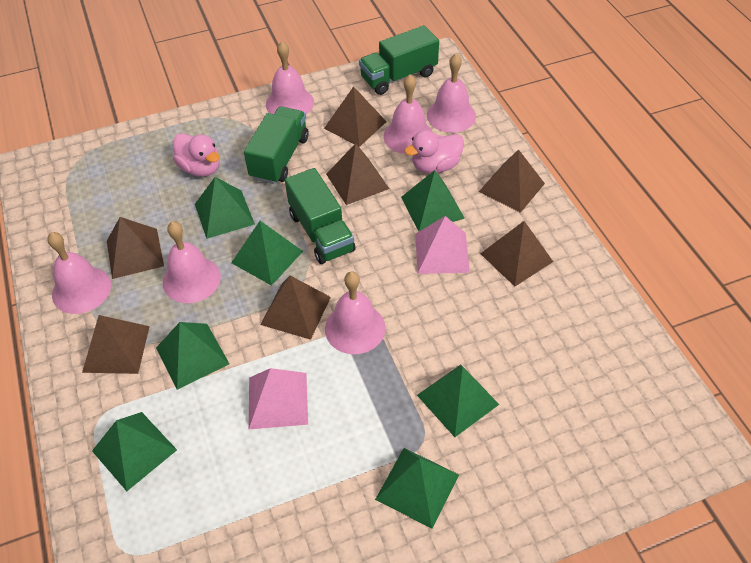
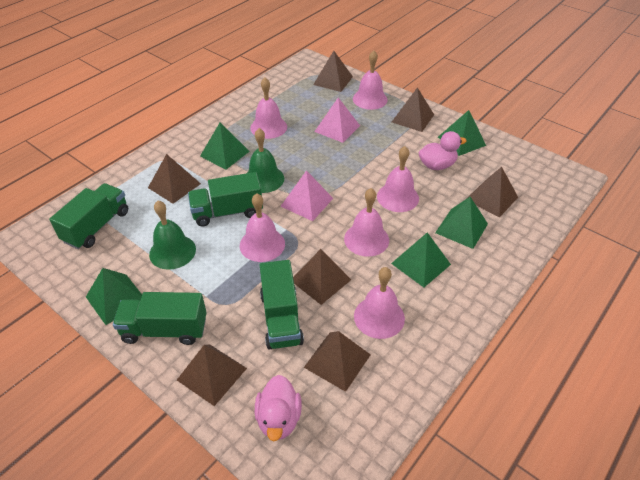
green bell: none = 0 -> [149,201,196,270] [247,128,284,193] = 2
green pyramid: [92,412,177,491] [156,322,229,390] [195,177,255,239] [231,221,303,286] [375,448,459,529] [401,170,465,231] [417,365,500,437] = 7 -> [86,268,142,325] [200,123,250,169] [391,232,451,287] [435,197,488,249] [438,110,486,156] = 5
green truck: [244,107,309,184] [285,168,356,264] [359,25,439,95] = 3 -> [49,183,128,249] [113,292,207,345] [188,172,263,227] [260,260,304,350] = 4

